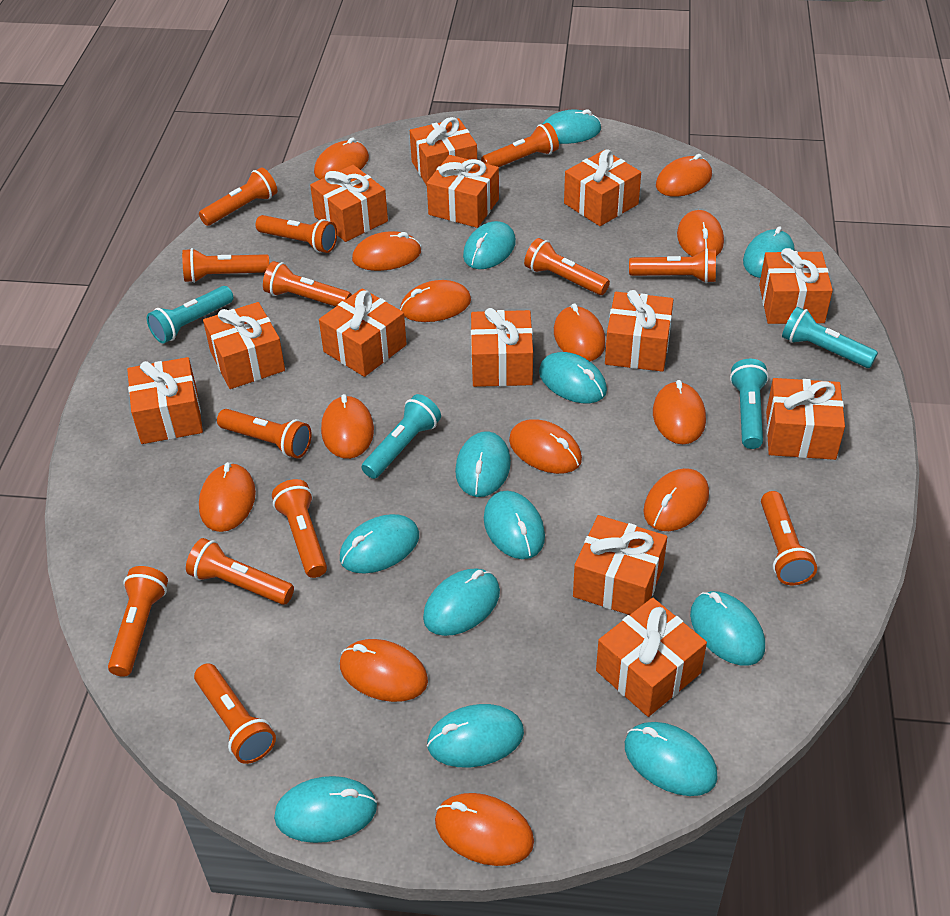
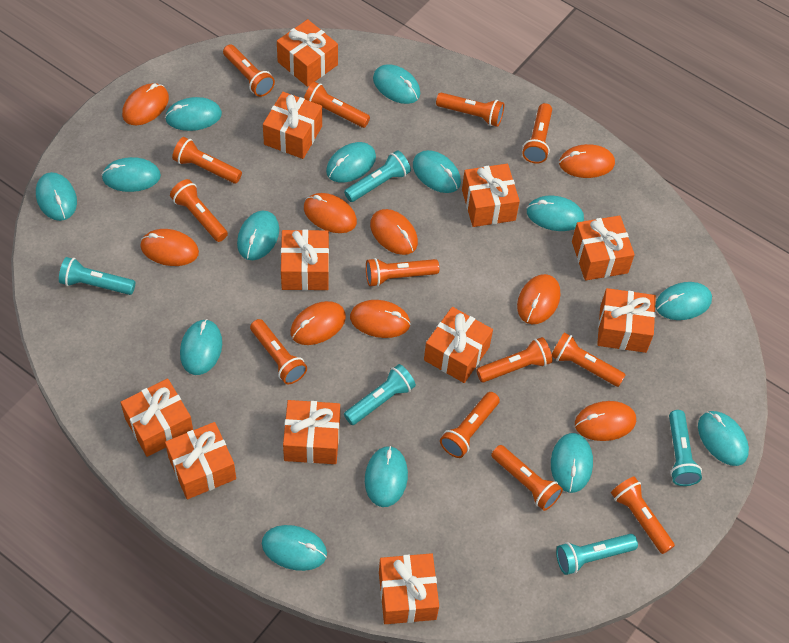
orange gift: [127,357,203,444] [203,302,285,389] [310,165,388,242] [319,288,407,377] [410,117,477,186] [427,155,499,228] [471,308,533,387] [564,149,641,226] [573,515,667,615] [596,598,707,717] [605,290,674,372] [759,248,833,324] [766,378,845,460] = 13 -> [120,378,193,457] [165,422,236,499] [263,92,322,159] [277,19,338,87] [281,230,329,291] [283,400,340,464] [379,553,439,624] [424,307,493,383] [462,164,520,227] [572,215,635,281] [597,288,656,353] = 11
orange mouse: [199,462,256,532] [314,138,369,180] [321,394,374,459] [340,639,428,702] [352,231,421,271] [400,280,471,322] [435,793,534,866] [509,419,582,474] [554,303,606,361] [643,468,709,531] [653,380,706,444] [656,154,712,197] [677,210,724,257] = 13 -> [122,83,169,125] [140,229,199,266] [290,301,346,345] [304,193,357,233] [350,300,411,338] [370,209,418,255] [517,274,560,324] [559,144,615,178] [575,401,636,441] = 9
turquoise flashlight: [147,286,234,344] [361,394,441,479] [730,359,769,449] [782,307,878,368] = 4 -> [59,257,135,295] [344,150,411,202] [344,364,416,425] [556,534,638,575] [669,410,702,486] = 5
turquoise mouse: [274,776,377,843] [340,514,419,574] [423,568,500,636] [427,704,524,767] [455,431,511,497] [463,221,516,269] [484,491,545,559] [539,352,607,403] [542,109,601,144] [625,722,718,796] [690,591,765,666] [743,226,795,278] = 12 -> [36,172,77,221] [101,157,161,192] [165,97,222,131] [180,319,222,375] [237,211,279,260] [262,525,327,571] [326,142,376,183] [365,446,408,507] [373,64,421,104] [413,150,461,193] [527,196,584,231] [551,433,593,493] [655,282,712,320] [698,411,749,466] = 14

